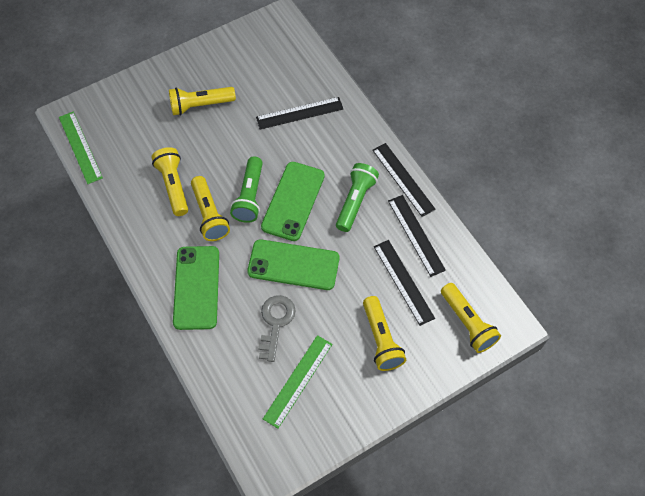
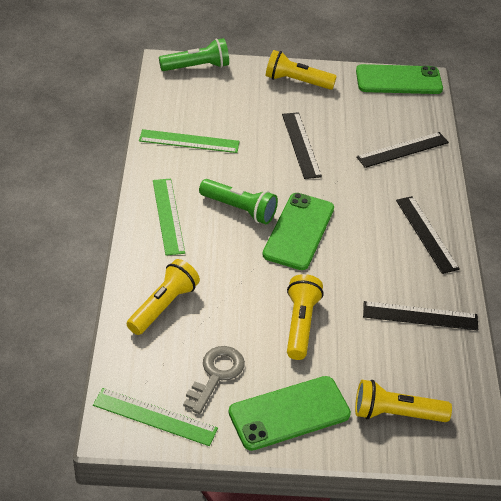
green ruler: [59,112,103,184] [263,335,332,429] = 2 -> [93,388,218,446] [139,129,240,153] [153,179,185,256] = 3
yellow flashlight: [151,147,188,216] [169,87,236,115] [191,176,230,241] [363,296,406,371] [441,283,501,353] = 5 -> [126,259,200,335] [266,50,337,90] [287,274,324,360] [355,380,452,422] = 4

